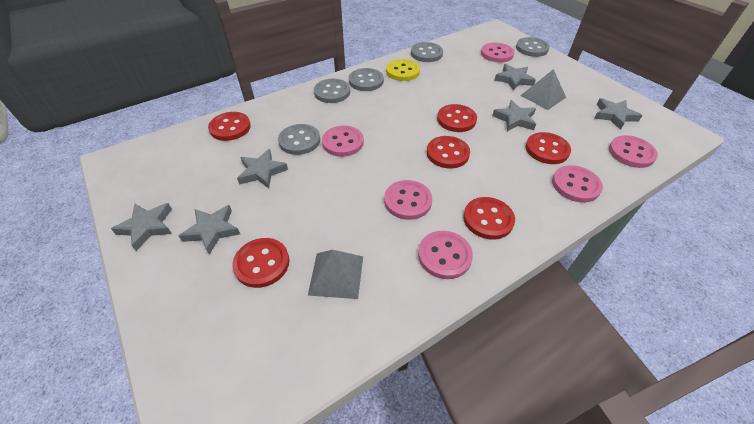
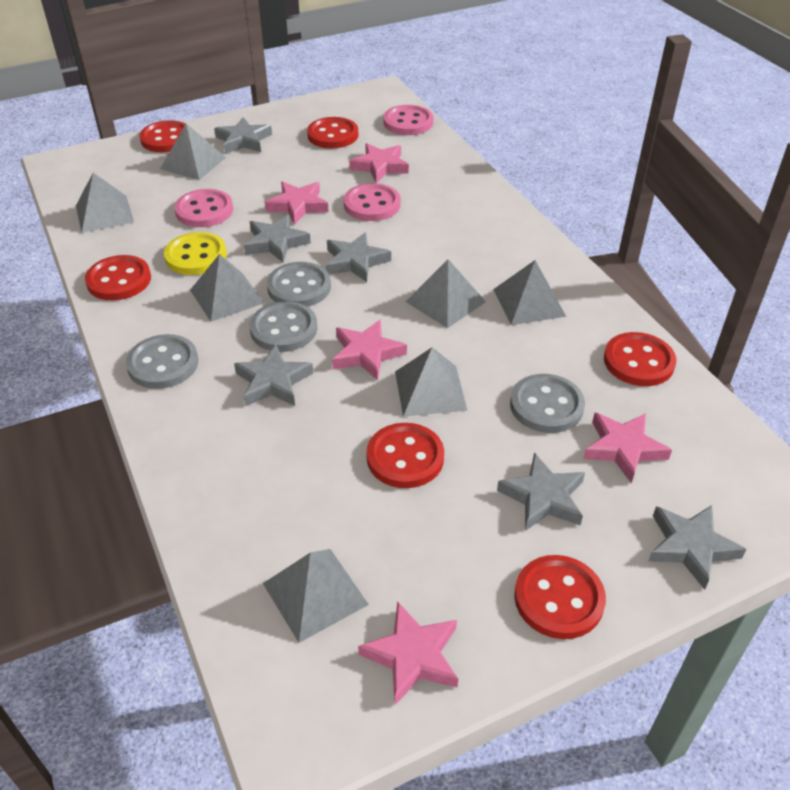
grey button: [278,124,320,155] [314,79,350,103] [349,68,384,91] [411,42,443,62] [516,37,550,57] = 5 -> [126,334,198,389] [250,301,317,352] [267,262,331,307] [510,374,585,433] = 4
grey pyramid: [308,250,363,299] [520,69,566,110] = 2 -> [76,173,134,233] [160,124,226,180] [190,254,264,322] [263,549,369,643] [395,347,467,417] [406,259,486,328] [493,260,566,325] = 7
pink button: [322,126,364,157] [384,180,432,220] [418,231,473,279] [481,42,514,63] [552,165,603,203] [609,135,658,168] = 6 -> [174,189,233,227] [344,183,401,221] [383,105,433,135] = 3
pink star: none = 0 -> [265,181,329,225] [332,319,407,380] [349,143,409,183] [358,601,458,705] [583,413,672,484] = 5

